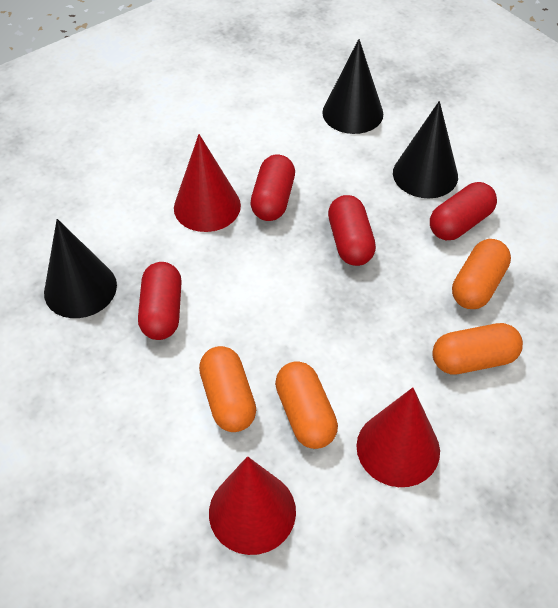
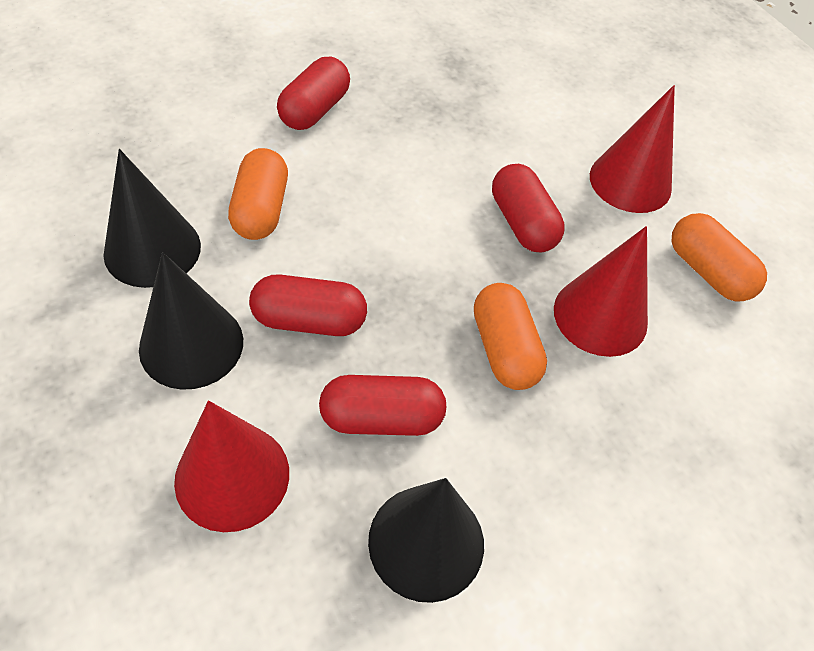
orange capsule: [199,346,256,432] [275,361,338,449] [432,323,523,375] [452,239,511,309] = 4 -> [228,148,288,240] [474,283,547,390] [672,213,767,301] = 3

